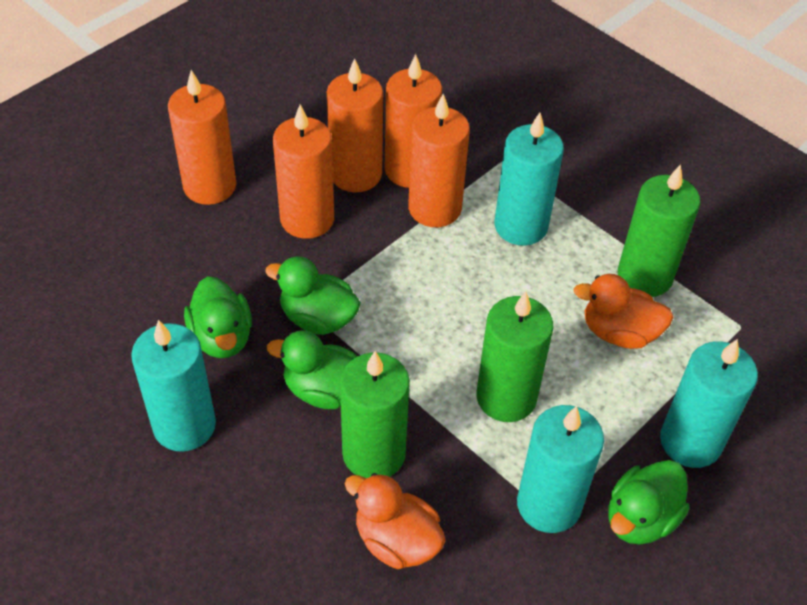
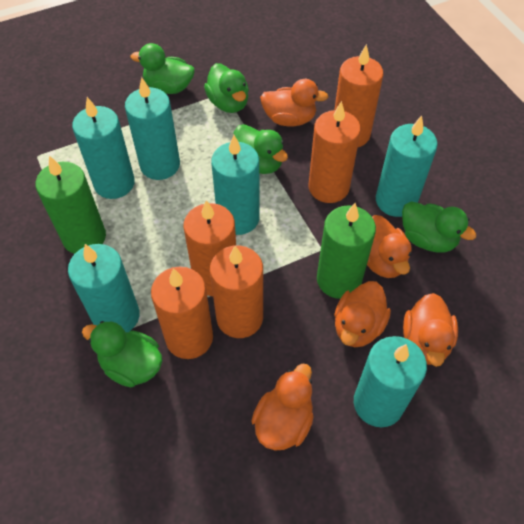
green candle: [340,351,410,478] [476,292,553,422] [618,164,700,297] = 3 -> [36,156,106,254] [317,203,376,299] = 2
green duck: [184,276,252,358] [265,256,361,335] [267,330,357,409] [608,460,690,545] = 4 -> [82,321,163,387] [130,43,195,94] [204,63,249,113] [233,124,288,174] [402,202,477,253] = 5
orange duck: [345,473,446,569] [573,274,674,349] = 2 -> [251,363,314,451] [260,79,329,126] [334,281,391,347] [367,215,412,278] [403,293,458,367] = 5
turquoise candle: [131,320,216,452] [495,113,564,246] [517,405,604,533] [660,339,758,468] = 4 -> [68,244,140,332] [72,97,135,199] [125,77,180,180] [211,135,260,235] [354,336,427,427] [376,115,438,217] = 6

